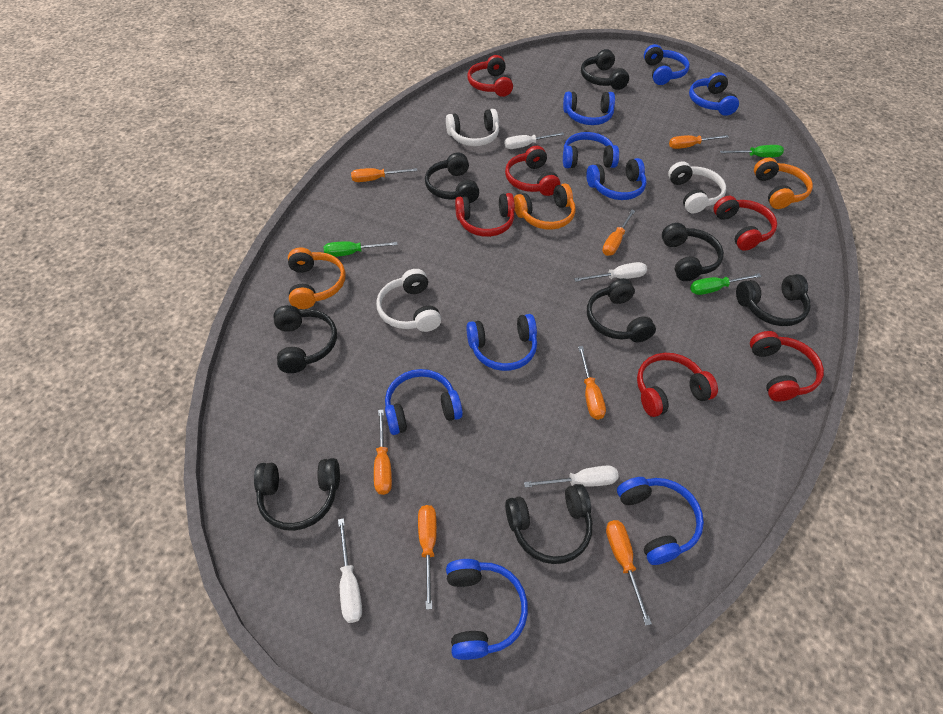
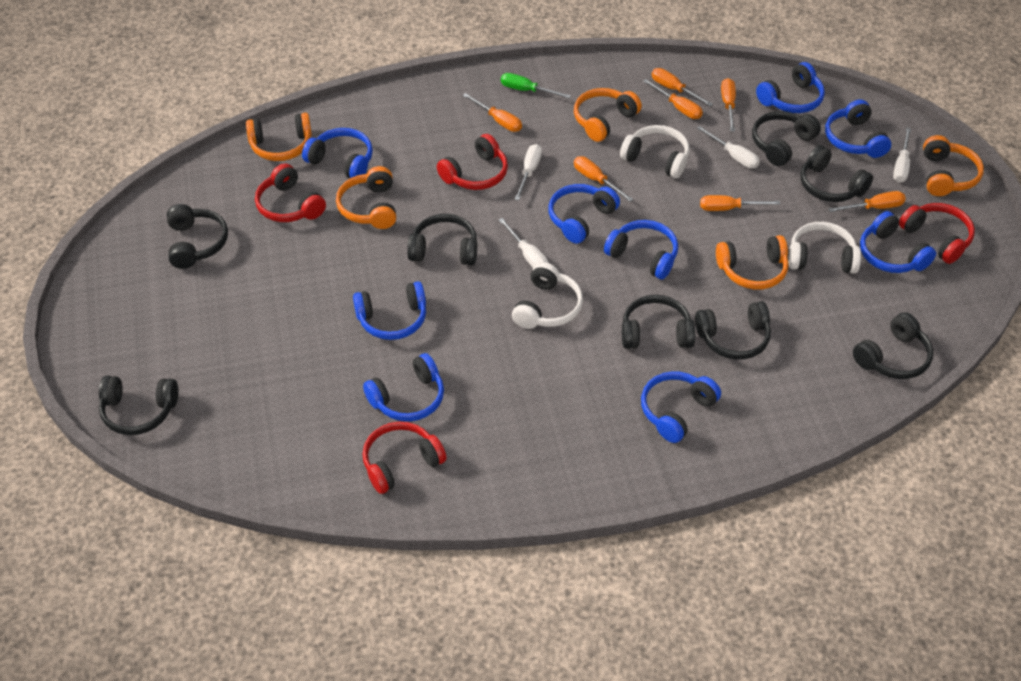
green screwdriver: [324,241,398,257] [690,273,762,295] [720,145,784,157] = 3 -> [501,73,571,98] = 1
orange headphones: [288,248,346,309] [514,184,576,230] [754,157,813,209] = 3 -> [246,113,312,161] [336,166,396,229] [574,88,642,142] [716,235,789,290] [923,135,984,196] = 5
red headphones: [455,193,515,237] [467,55,513,97] [505,146,560,196] [637,353,718,417] [713,196,778,251] [750,331,824,402] = 6 -> [255,163,326,222] [362,422,446,494] [437,134,508,190] [899,203,975,264] = 4

